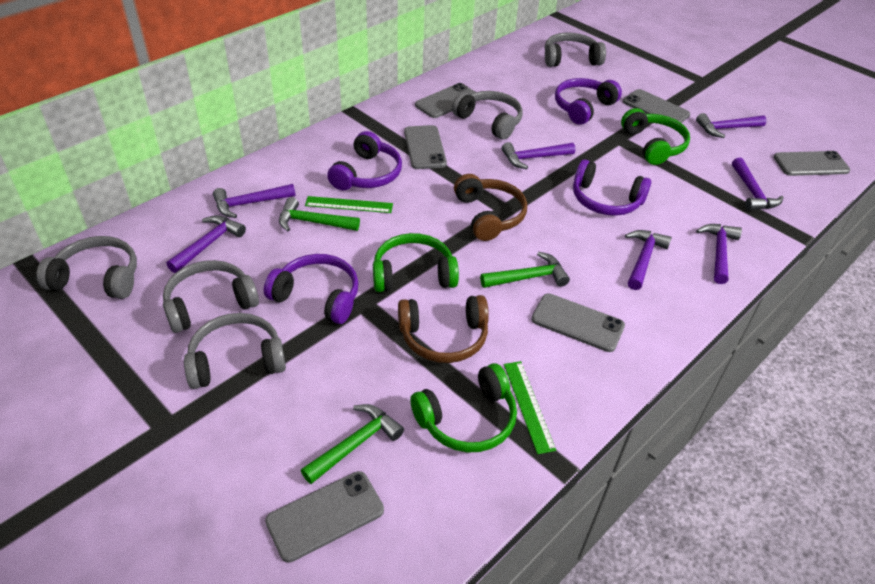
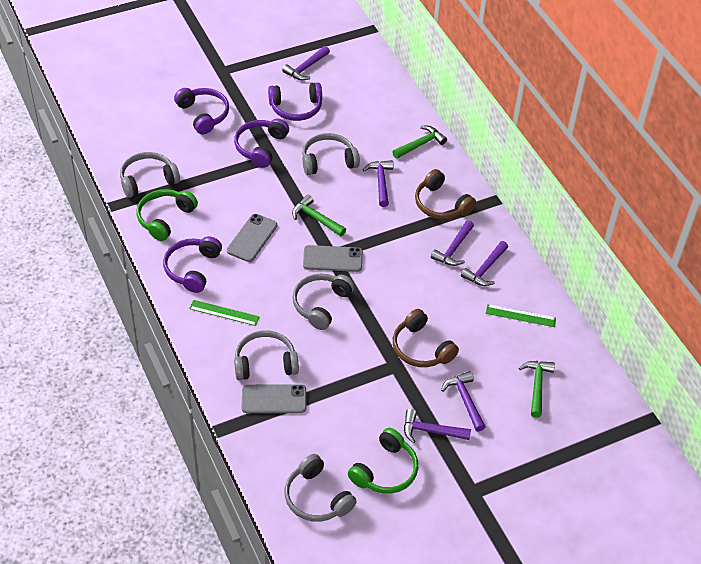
green headphones: [373,233,459,292] [410,363,517,453] [621,108,690,165] = 3 -> [137,189,198,241] [348,428,418,494] = 2
grey phone: [265,471,384,563] [404,125,447,169] [415,83,475,118] [531,293,625,352] [623,89,690,123] [774,151,850,176] = 6 -> [227,214,277,262] [242,384,306,413] [303,245,363,272] = 3
purple hammer: [166,215,246,273] [213,184,296,218] [502,142,575,169] [625,230,672,290] [696,113,767,138] [696,224,742,284] [732,158,784,211] = 7 -> [282,46,330,80] [363,160,393,207] [404,409,471,443] [431,220,474,266] [441,371,486,432] [461,241,508,286] = 6

